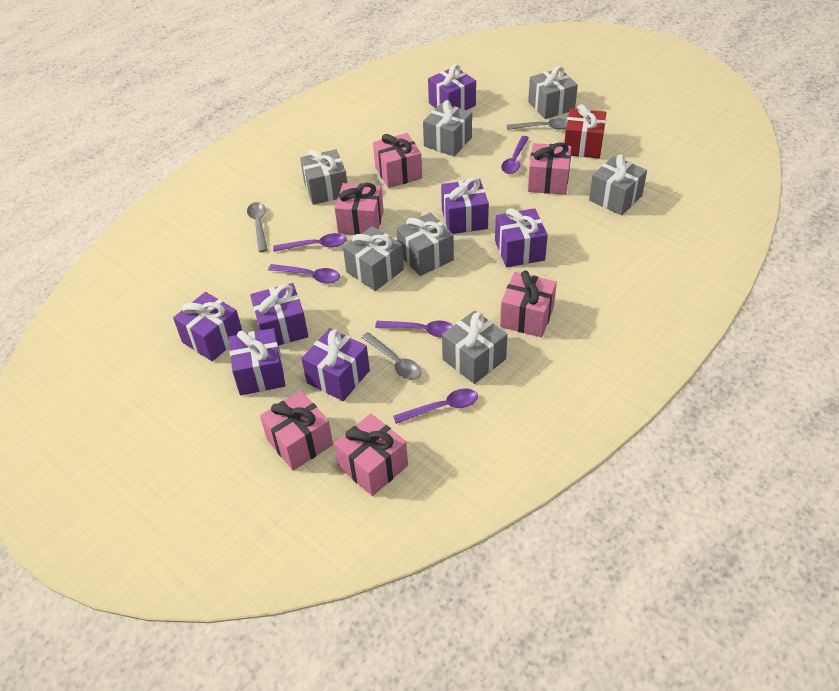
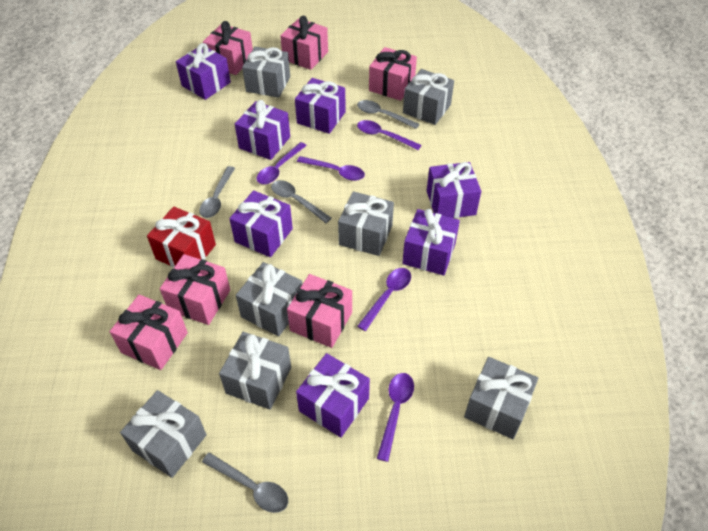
grey spoon: [247,202,267,252] [361,332,422,380] [507,118,567,130] = 3 -> [199,166,235,218] [202,452,288,513] [271,180,332,223] [357,100,419,129] = 4

